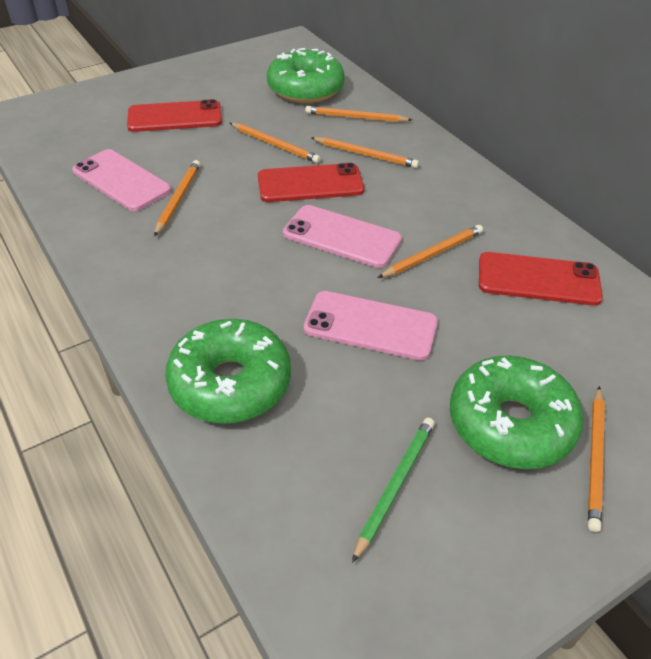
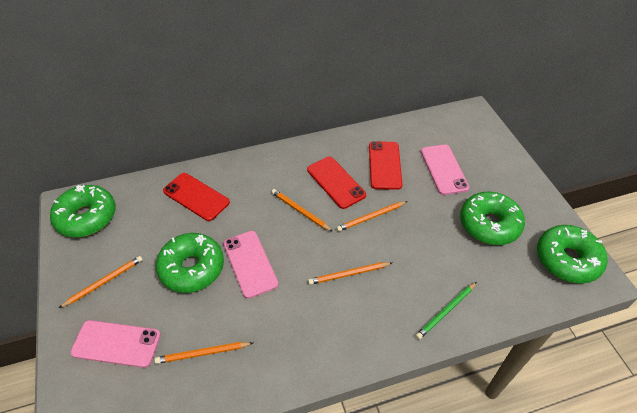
green donut: [165,319,291,424] [267,48,345,103] [450,355,584,469] = 3 -> [50,185,115,237] [156,233,224,293] [460,192,525,245] [537,225,607,284] = 4
orange pencil: [154,160,200,237] [230,123,321,163] [305,106,412,122] [311,137,419,168] [378,225,483,278] [588,386,605,532] = 6 -> [59,256,143,308] [155,342,253,364] [271,189,333,232] [308,262,392,285] [337,201,408,232] = 5

